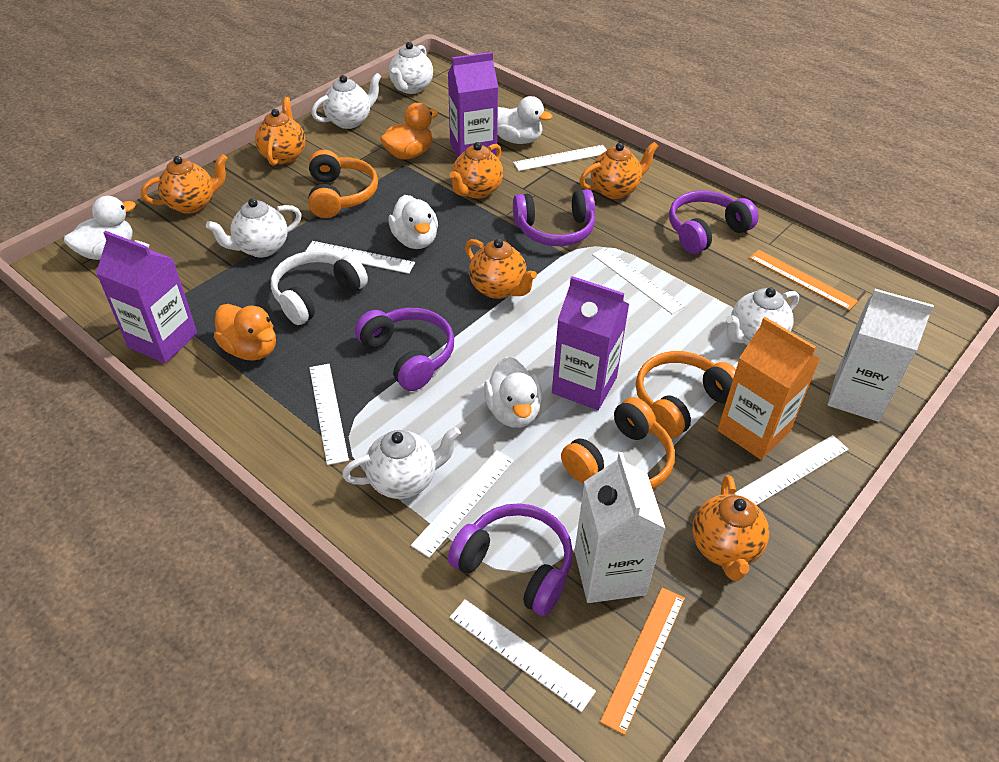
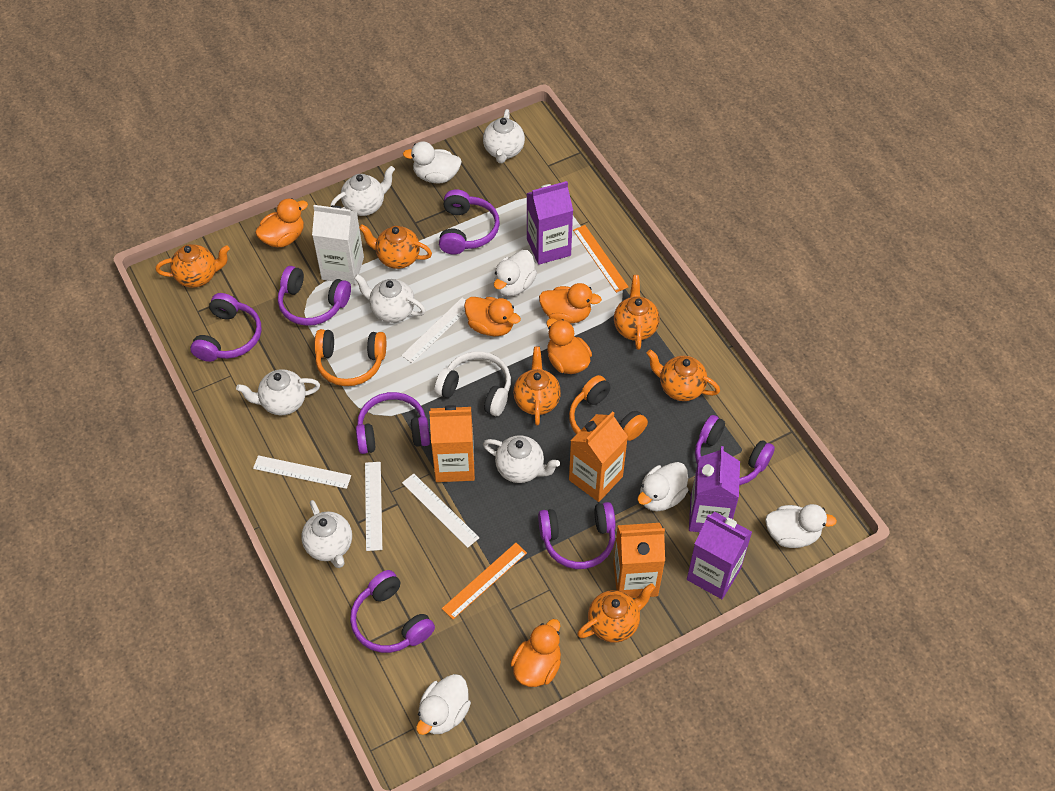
orange carton: [717,317,820,460] = 1 -> [429,405,475,482] [569,411,628,502] [613,523,665,598] = 3
orange duck: [214,304,276,361] [380,103,438,160] = 2 -> [255,198,308,248] [464,297,521,336] [511,619,561,687] [539,283,602,324] [547,318,592,374] = 5
orange headphones: [308,150,378,218] [561,397,675,489] [636,351,736,438] = 3 -> [314,329,386,386] [569,375,648,441] = 2
purple headphones: [355,308,454,391] [448,503,573,616] [513,189,595,246] [669,190,759,254] = 4 -> [190,293,262,362] [278,266,351,326] [350,570,435,653] [356,392,430,454] [439,189,500,254] [538,502,616,569] [695,415,775,485] = 7
white carton: [574,452,666,603] [828,289,934,422] = 2 -> [312,205,364,284] = 1
white duck: [64,196,136,260] [388,195,438,249] [484,357,543,428] [497,96,552,144] = 4 -> [403,141,462,183] [416,674,471,735] [494,250,537,296] [637,462,688,511] [765,504,837,548] = 5
white ruler: [305,241,415,274] [309,364,349,465] [411,450,514,558] [449,599,596,712] [513,145,607,171] [592,248,685,314] [734,435,849,505] = 7 -> [253,455,351,489] [365,462,382,551] [401,298,466,363] [402,473,479,548] = 4
white teapot: [206,198,302,257] [311,73,382,129] [342,427,461,499] [389,42,433,94] [726,287,799,345] = 5 -> [236,369,320,415] [301,500,352,568] [330,166,395,216] [354,274,426,323] [483,109,525,163] [483,435,560,483] = 6

